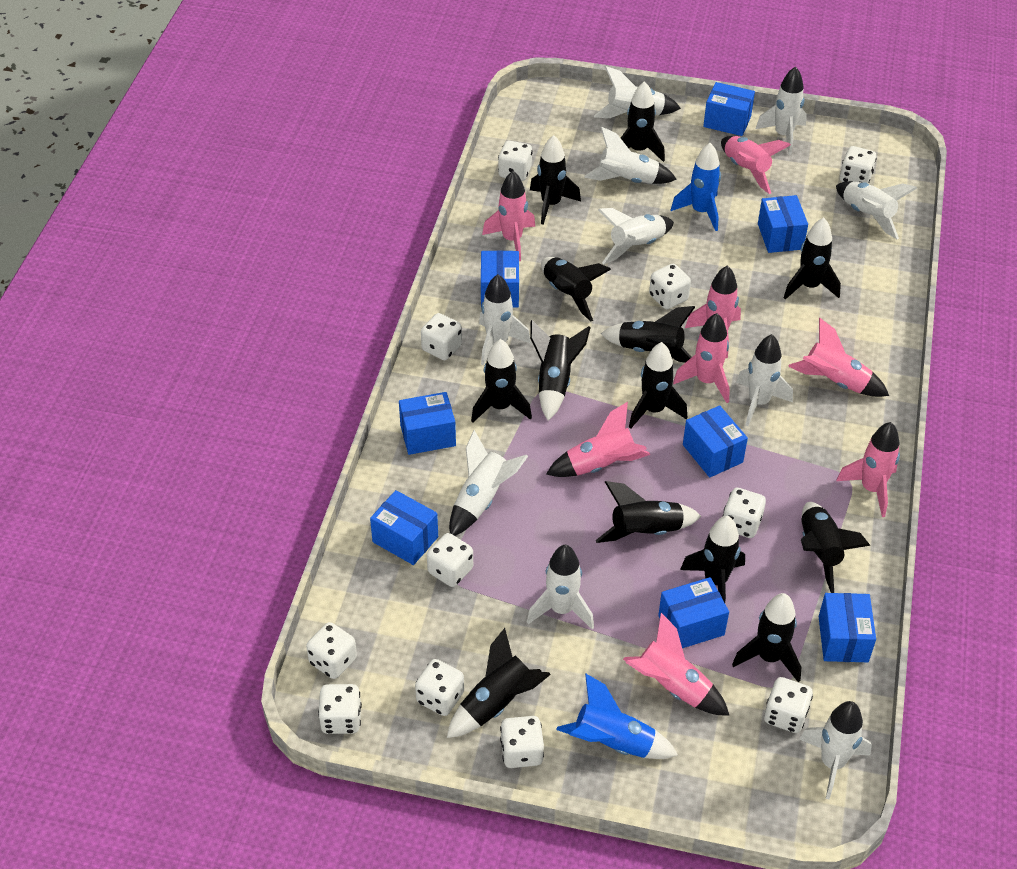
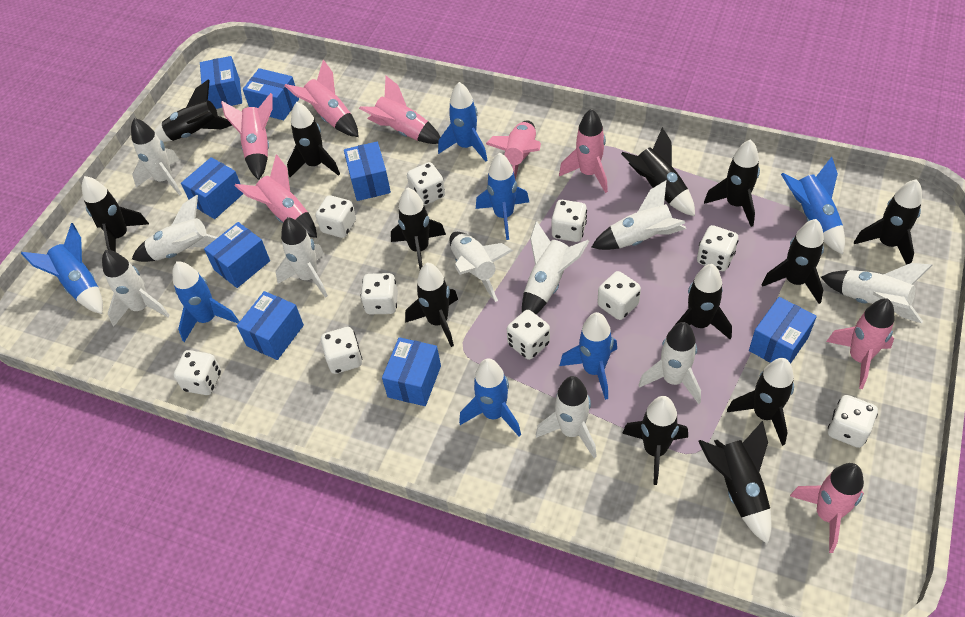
blue rocket: [556,673,678,759] [671,143,721,231] = 2 -> [21,223,103,314] [172,261,239,342] [438,82,488,162] [459,358,521,436] [476,153,529,240] [560,312,617,400] [781,157,845,255] = 7
white dice: [306,622,357,679] [318,684,362,734] [415,659,464,716] [421,313,462,360] [427,533,473,587] [498,141,533,181] [500,716,544,768] [649,264,691,309] [723,487,766,538] [764,677,813,733] [840,146,877,184] = 11 -> [174,350,221,395] [316,195,356,238] [321,327,362,374] [360,273,398,314] [407,162,445,206] [507,310,550,360] [552,200,587,242] [597,271,641,320] [697,225,738,271] [828,395,878,448] = 10

